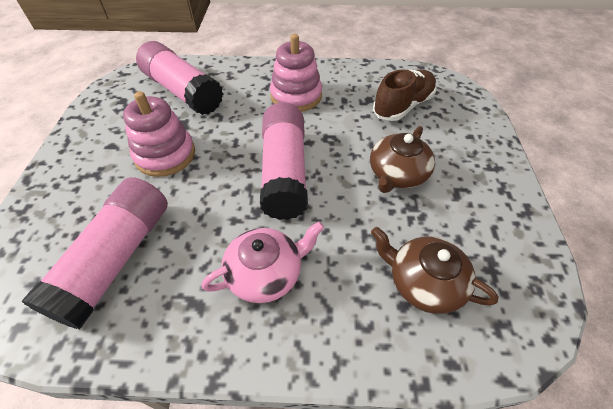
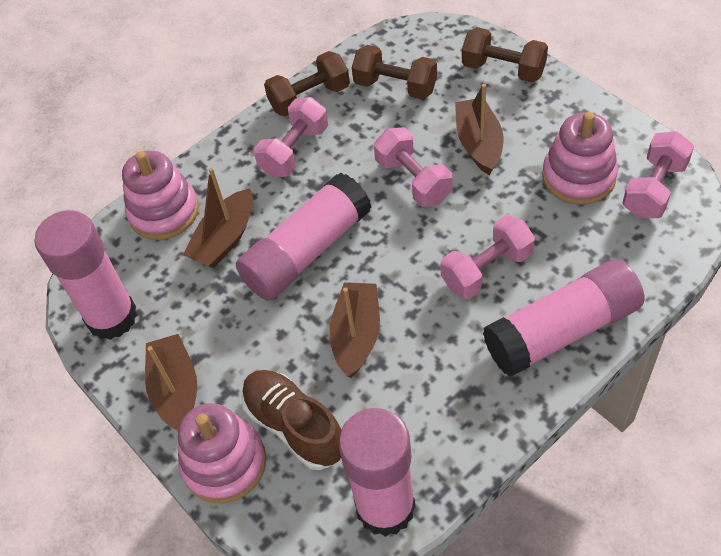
brown boat: none = 0 -> [145,334,197,430] [183,167,253,268] [329,282,380,378] [455,84,504,175] = 4
brown dumbbell: none = 0 -> [264,51,350,117] [352,45,437,100] [462,27,548,83] = 3
brown teapot: [370,126,435,193] [371,227,499,314] = 2 -> none = 0
pink dumbbell: none = 0 -> [254,97,328,177] [374,127,452,207] [440,215,535,299] [623,132,694,218] = 4
pink glue stick: [21,177,168,329] [136,41,223,115] [260,102,308,220] = 3 -> [35,210,137,340] [236,173,371,301] [338,408,415,537] [483,259,644,377] = 4
pink stacking toy: [123,91,195,177] [270,34,322,112] = 2 -> [122,151,199,240] [178,403,266,503] [542,112,618,205] = 3
pink teapot: [201,221,324,303] = 1 -> none = 0

